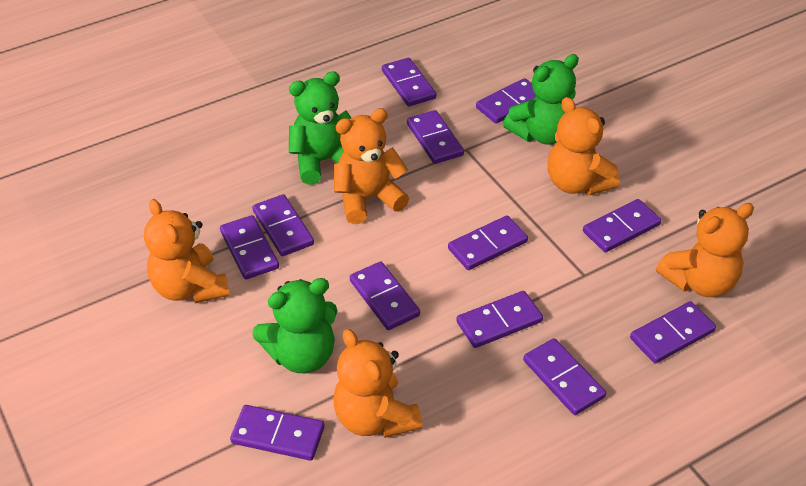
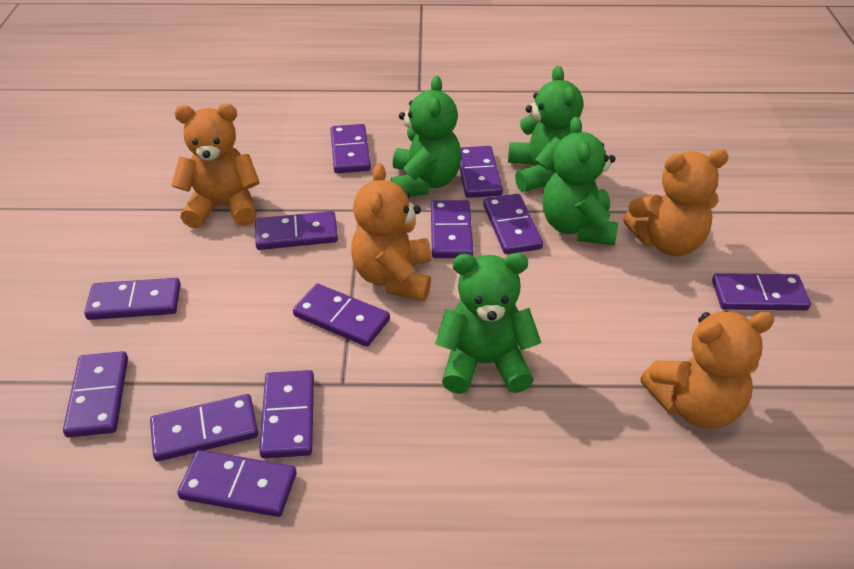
green teddy bear: [252,278,338,373] [289,71,351,185] [503,54,579,145] = 3 -> [391,76,461,197] [435,253,541,394] [508,66,583,192] [542,117,618,245] = 4
orange teddy bear: [144,199,230,303] [333,329,422,438] [334,108,409,224] [548,97,620,195] [656,203,754,297] = 5 -> [171,104,260,228] [351,163,432,301] [623,149,729,256] [640,312,775,429] = 4

